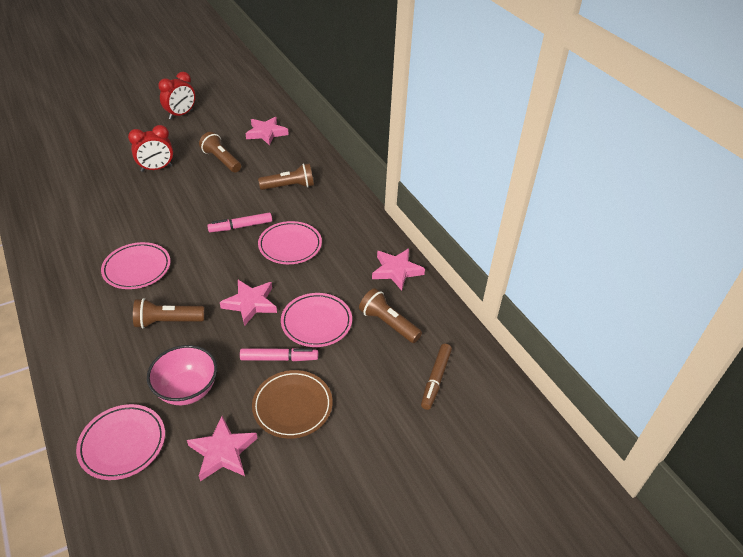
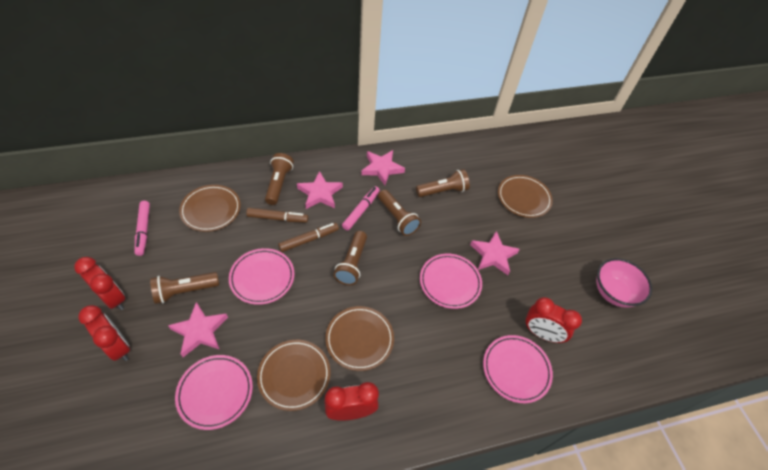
brown flashlight: [133,298,205,328] [199,132,241,172] [258,163,314,190] [359,288,422,343] = 4 -> [150,272,219,304] [265,153,294,205] [334,231,367,285] [378,190,421,236] [416,169,470,197] = 5
brown marker: [421,344,452,410] = 1 -> [246,208,309,223] [278,223,339,252] = 2
brown plate: [252,370,333,439] = 1 -> [179,185,241,232] [257,340,330,411] [325,306,394,371] [498,175,553,218] = 4
red clock: [128,125,173,172] [158,72,195,119] = 2 -> [74,257,125,310] [79,305,130,361] [324,382,379,421] [525,297,582,343] = 4

